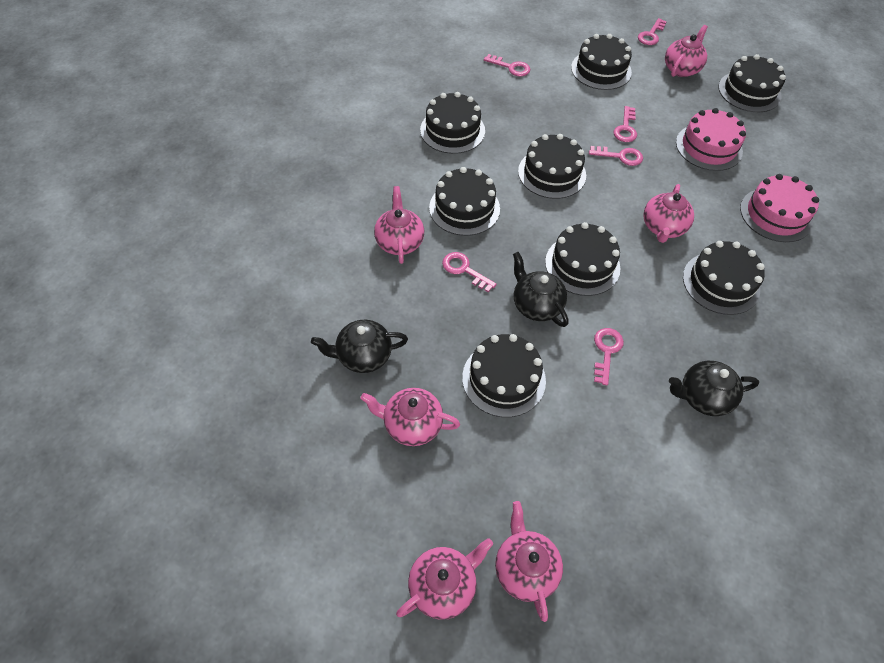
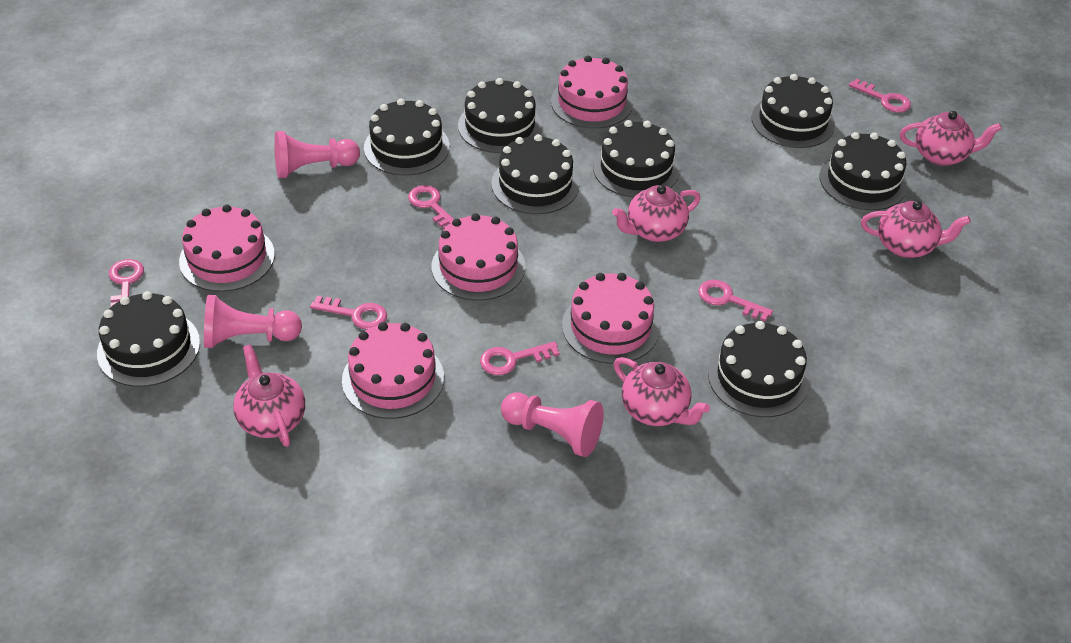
black teapot: [311,320,408,373] [513,252,568,327] [669,361,759,416] = 3 -> none = 0
pink cake: [676,108,746,171] [740,174,819,242] = 2 -> [179,205,275,292] [342,322,444,419] [432,213,525,301] [551,56,633,129] [562,273,660,364] = 5
pink pawn: none = 0 -> [204,295,302,348] [274,131,360,178] [501,392,604,457] = 3
pink teapot: [361,388,460,446] [374,186,424,264] [396,538,493,620] [495,501,563,622] [643,184,694,243] [665,25,708,77] = 6 -> [233,344,305,447] [612,185,700,242] [614,357,710,426] [861,201,971,258] [900,111,1002,166] = 5

